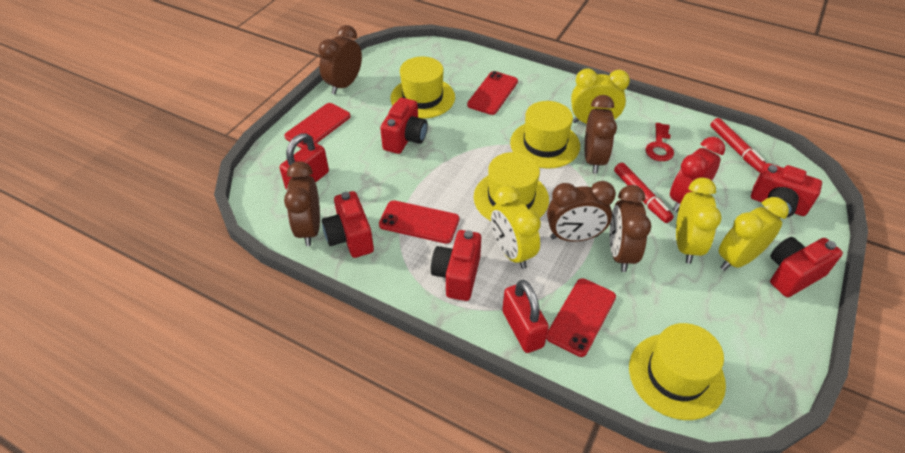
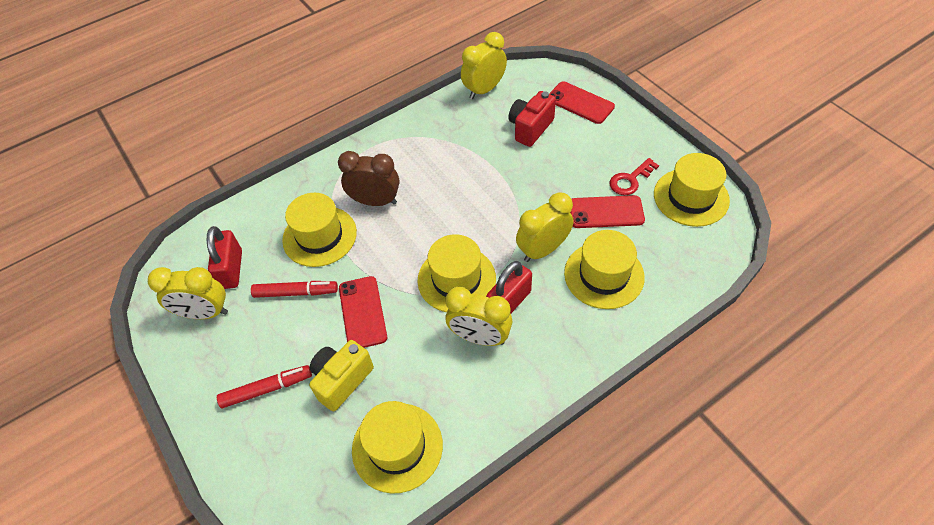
brown clock: [284,161,320,246] [318,25,362,94] [547,181,616,242] [585,95,617,174] [609,185,651,272] = 5 -> [338,151,400,206] = 1
red camera: [322,191,374,258] [380,98,428,154] [431,230,481,301] [751,163,822,218] [770,237,843,297] = 5 -> [508,91,556,147] = 1
red clock: [670,137,725,212] = 1 -> none = 0
red phone: [284,103,351,149] [379,200,459,244] [467,71,518,115] [546,278,616,357] = 4 -> [339,276,387,348] [549,81,615,124] [570,195,645,228] = 3
yellow camera: none = 0 -> [309,340,374,411] = 1
yellow hat: [390,57,455,119] [474,152,549,221] [510,101,580,169] [629,323,726,420] = 4 -> [282,193,357,267] [352,401,443,494] [418,235,496,312] [564,230,645,309] [654,153,730,227] = 5

